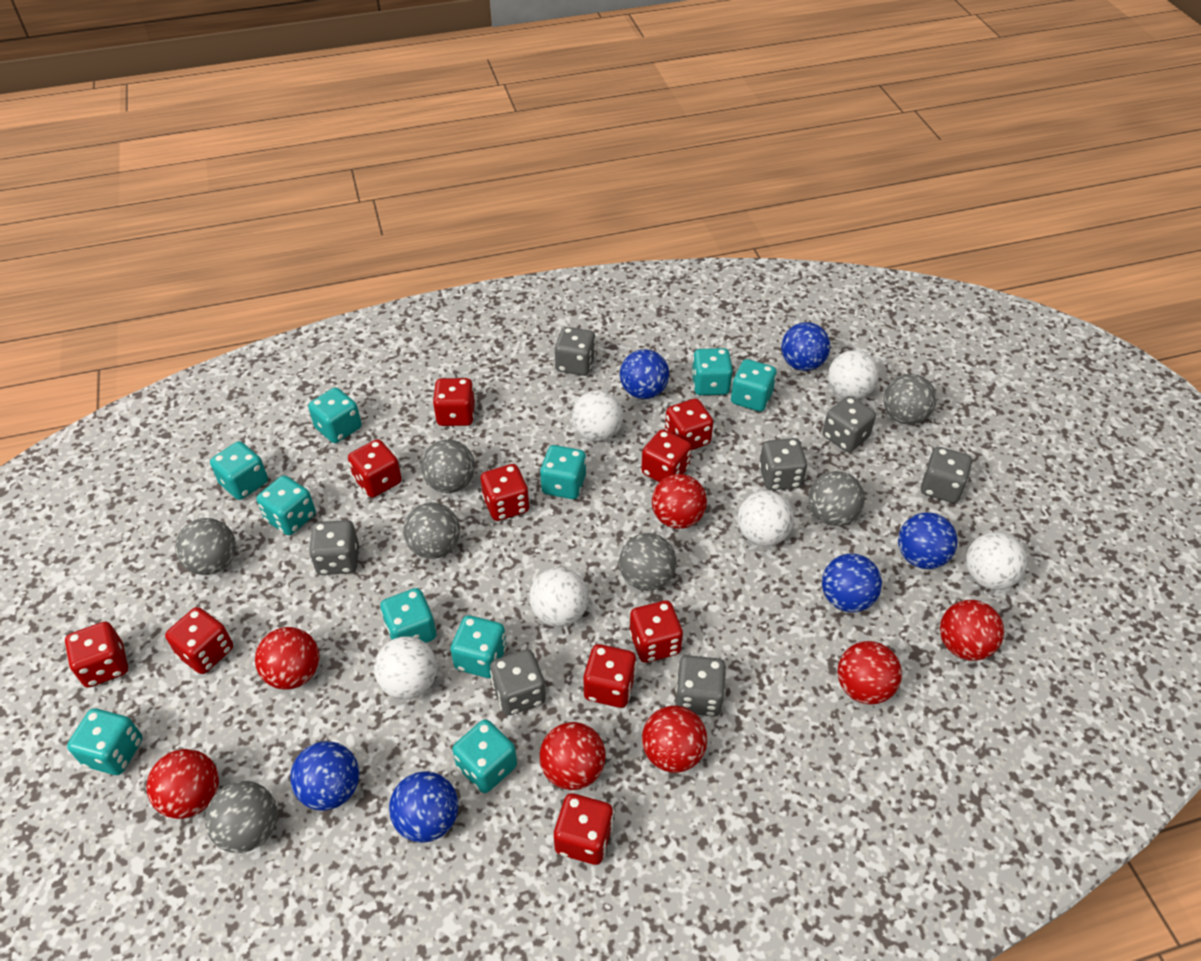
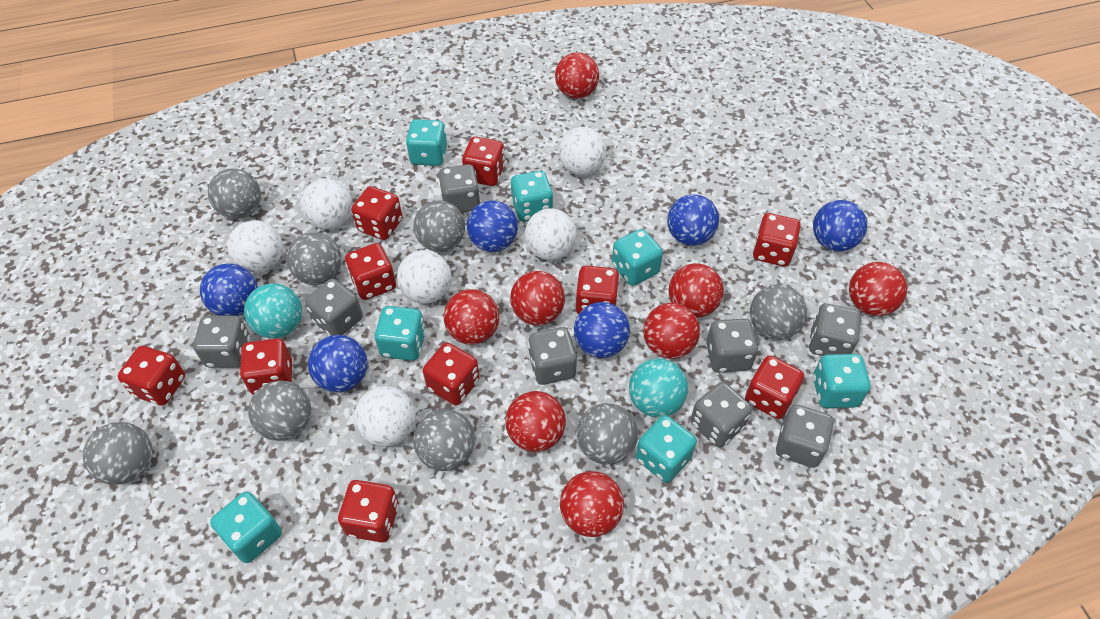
grey ball: [175,518,236,575] [205,781,277,853] [403,503,460,559] [421,440,475,493] [619,533,677,591] [809,471,865,526] [884,374,936,424] = 7 -> [83,422,152,485] [208,168,261,219] [248,380,311,441] [287,232,341,285] [413,409,475,471] [414,200,465,252] [577,403,638,465] [750,284,807,340] = 8
grey dice: [309,520,359,575] [490,649,546,715] [555,327,596,376] [676,655,726,717] [759,438,807,490] [823,396,876,452] [921,447,972,503] = 7 -> [193,315,250,368] [305,279,363,336] [439,164,481,213] [528,327,577,385] [691,382,752,448] [706,319,758,373] [776,404,834,468] [809,303,861,356] = 8
red ball: [146,749,219,819] [255,627,319,690] [540,722,605,790] [642,706,707,773] [652,474,707,529] [838,641,902,705] [940,600,1004,661] = 7 -> [444,289,499,345] [505,391,566,452] [510,271,565,326] [555,52,599,99] [560,471,624,537] [643,303,700,359] [668,263,724,318] [849,262,907,316] = 8
turquoise ball: none = 0 -> [244,283,302,339] [629,358,688,418] = 2
turquoise dice: [67,708,142,775] [210,441,268,500] [257,475,316,535] [308,388,362,443] [380,588,436,643] [450,615,507,678] [452,719,517,793] [540,445,586,499] [692,348,733,395] [731,359,776,412] = 10 -> [210,491,282,563] [375,306,426,361] [406,119,447,166] [511,171,553,222] [612,229,663,286] [636,415,697,483] [813,354,871,408] = 7

